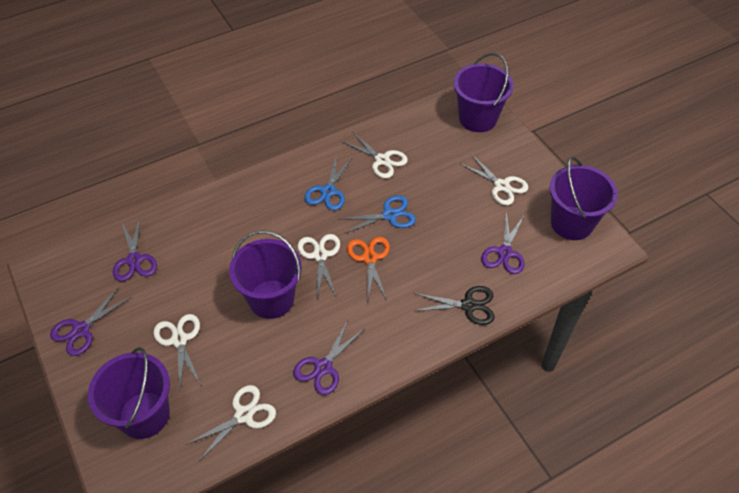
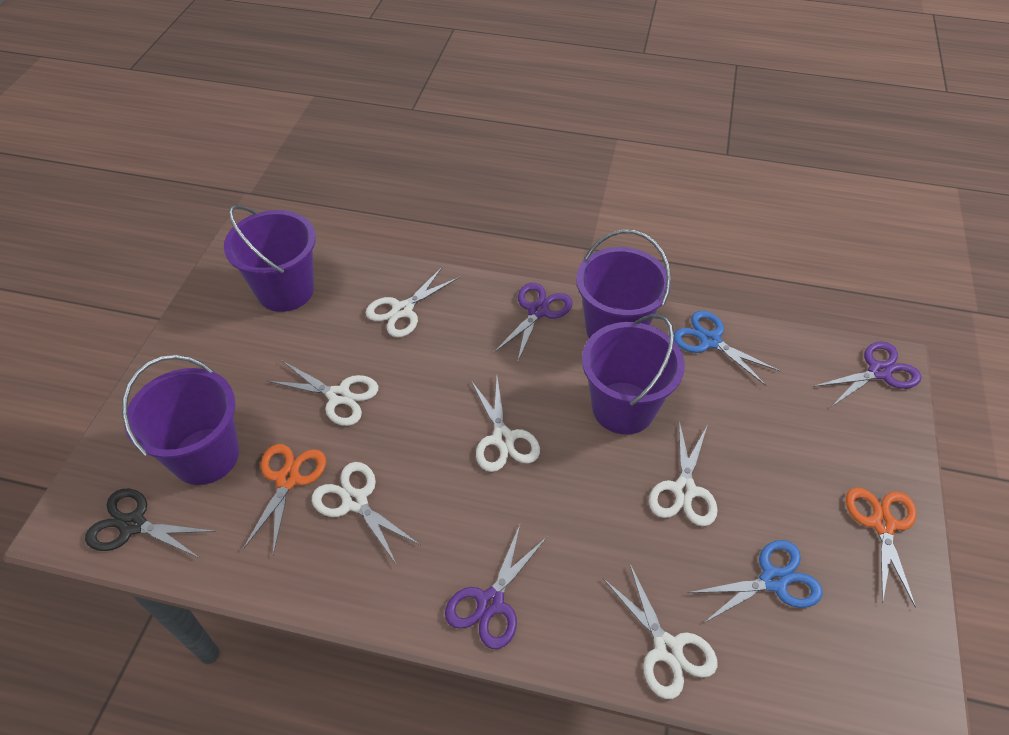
orange scissors: [347,237,390,302] = 1 -> [243,444,326,555] [846,487,917,608] = 2
purple scissors: [50,287,131,356] [113,218,157,282] [293,320,363,395] [481,211,525,274] = 4 -> [445,525,547,649] [494,283,573,363] [813,341,921,407] = 3
white scissors: [153,314,201,390] [186,385,276,461] [298,234,340,298] [341,131,408,178] [459,154,529,205] = 5 -> [267,361,378,426] [312,462,420,565] [366,266,460,337] [471,377,540,472] [603,563,717,699] [649,421,718,526] = 6

